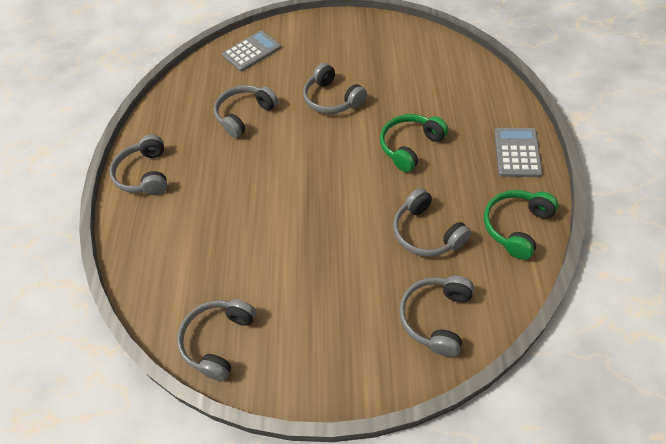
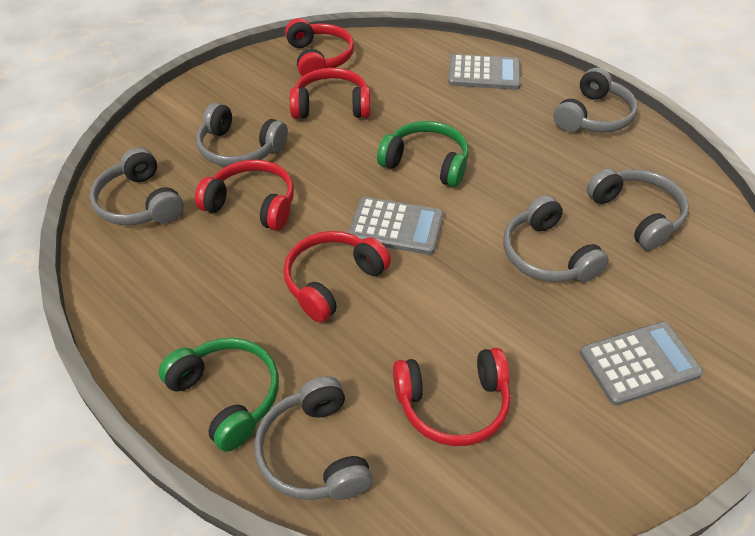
grey calculator: [222,30,281,72] [494,128,543,177] = 2 -> [348,197,443,255] [448,54,521,90] [580,321,703,406] = 3
red headphones: none = 0 -> [195,160,294,231] [283,231,391,323] [285,18,354,77] [290,68,370,119] [393,348,511,446] = 5

